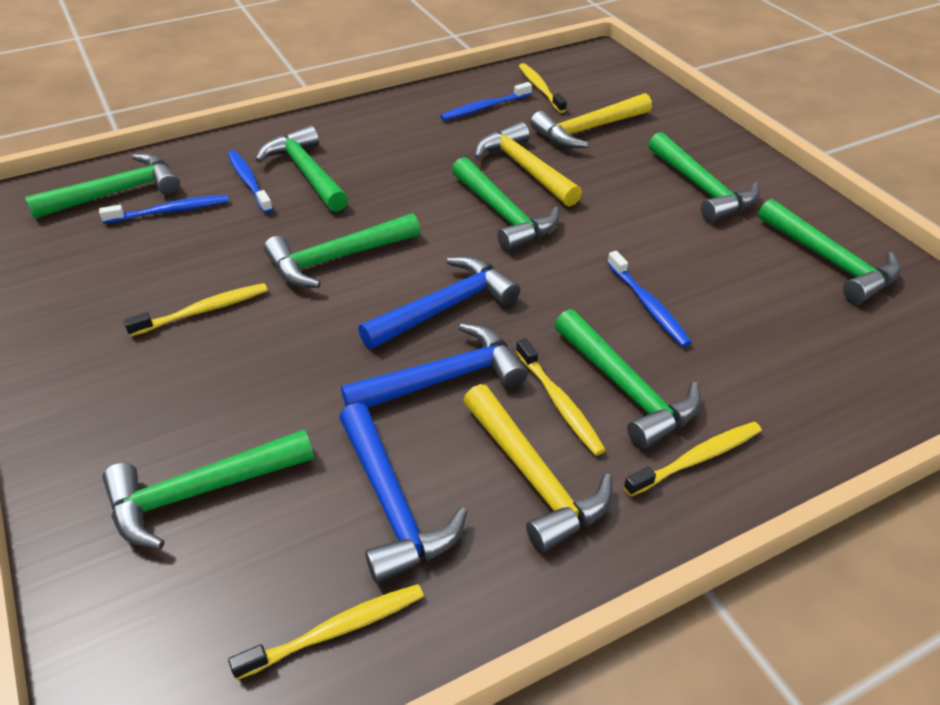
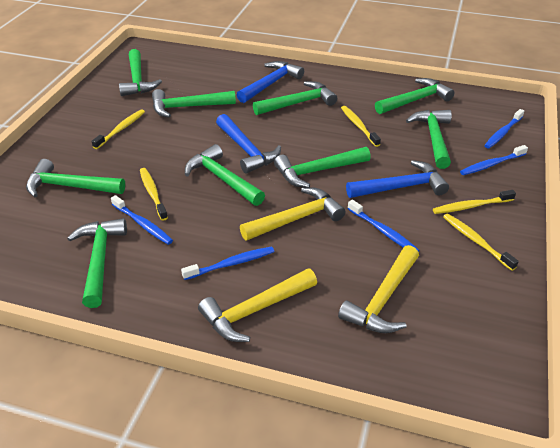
blue toothbrush: [99,195,229,224] [228,150,273,213] [440,82,532,121] [607,251,692,347] = 4 -> [111,195,173,245] [181,247,274,280] [347,200,420,252] [460,145,528,175] [484,109,524,149] = 5
green hammer: [25,153,180,219] [102,430,314,549] [255,125,348,212] [264,213,420,288] [452,157,559,252] [555,309,701,450] [648,132,759,222] [758,199,901,304] = 8 -> [26,159,125,197] [67,218,127,308] [119,49,162,96] [152,89,236,118] [185,144,265,206] [253,81,337,115] [274,147,371,187] [375,78,455,114] [406,110,452,169] = 9

